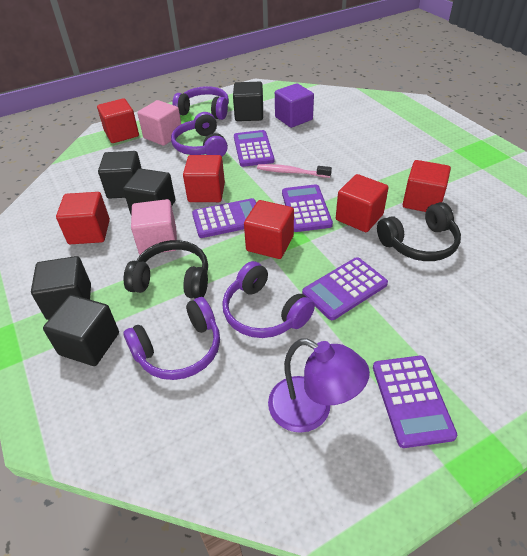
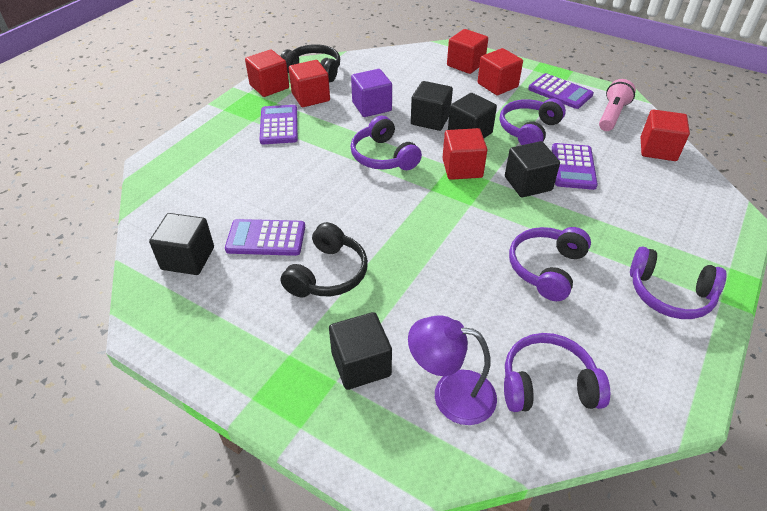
pink cube: [131,199,177,254] [137,100,181,146] = 2 -> none = 0
pink flashlight: none = 0 -> [599,79,636,131] = 1
pink toothbrush: [257,164,332,178] = 1 -> none = 0
purple calculator: [192,198,256,238] [234,130,274,167] [282,184,333,232] [302,257,388,320] [373,356,457,448] = 5 -> [225,219,305,256] [259,105,298,144] [528,73,594,109] [552,143,598,190] = 4
purple headphones: [124,297,220,380] [171,112,228,157] [172,86,229,120] [222,261,315,338] = 4 -> [351,116,422,170] [500,98,566,145] [504,333,610,412] [509,227,591,301] [630,246,727,319] = 5

